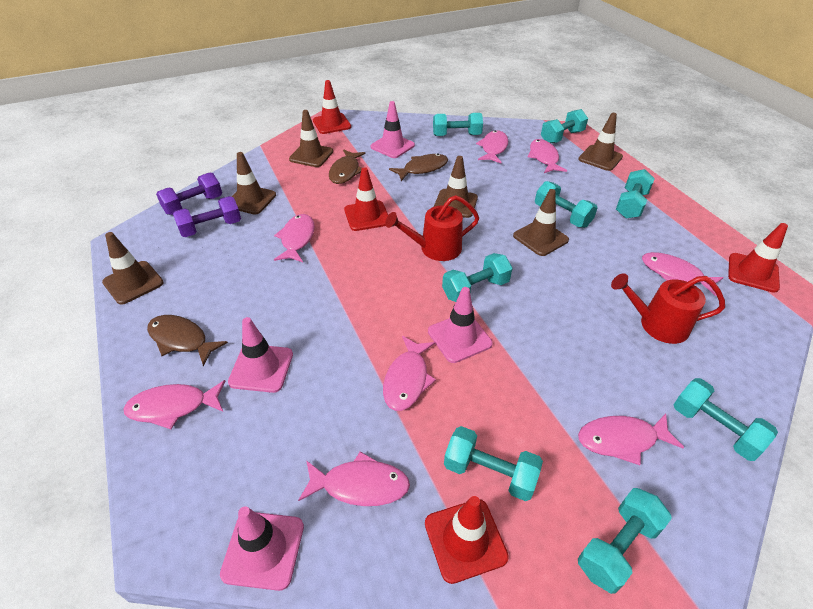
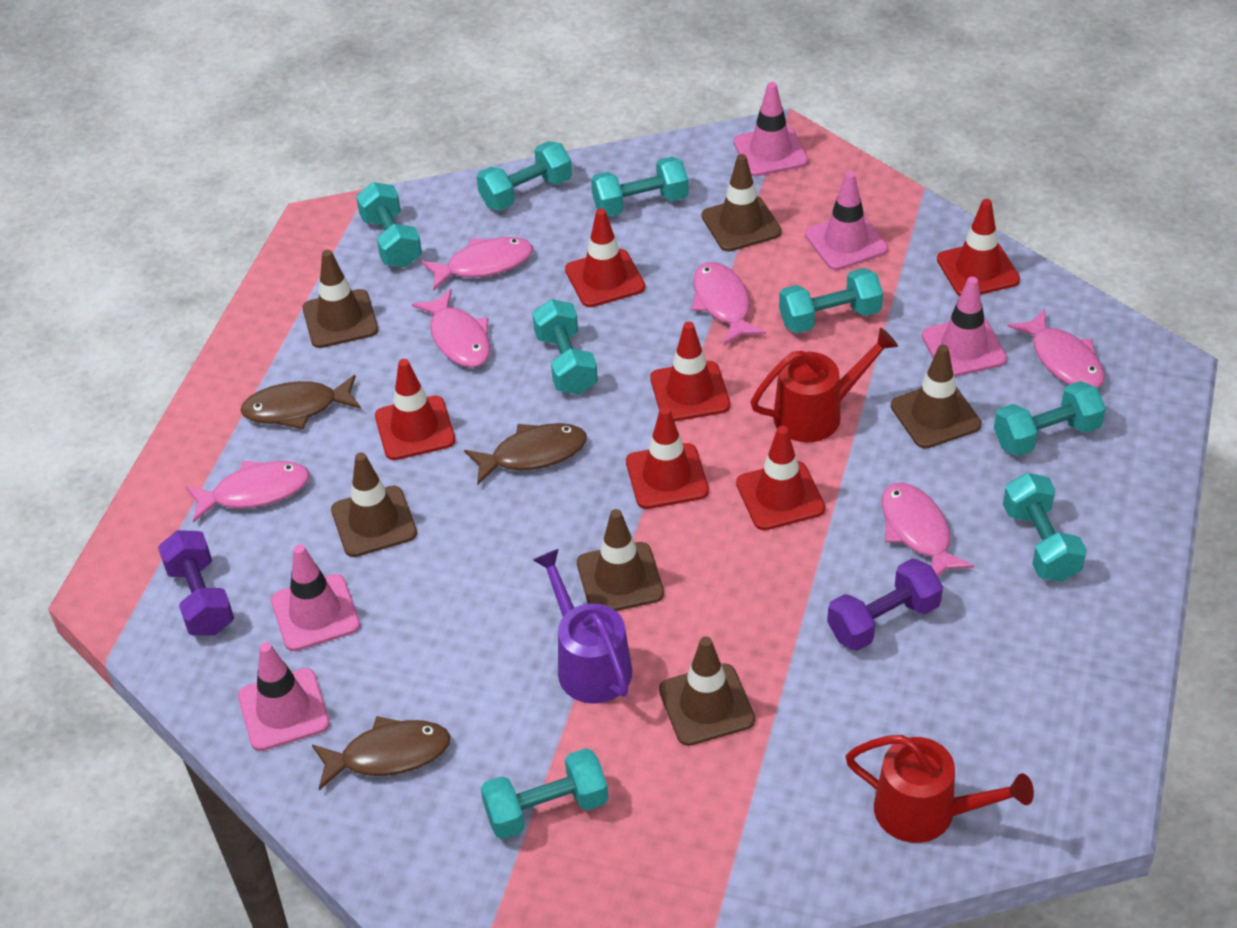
pink fish: [123,380,226,429] [274,214,315,262] [298,451,410,506] [383,336,436,411] [476,131,508,163] [528,139,567,173] [578,414,684,465] [642,252,724,296] = 8 -> [185,461,310,523] [412,289,490,368] [421,237,533,290] [691,262,767,345] [882,482,974,577] [1008,309,1105,388] = 6
pink traffic cone: [220,506,304,591] [228,317,293,393] [370,101,415,158] [428,287,493,363] = 4 -> [238,642,330,751] [271,544,360,651] [734,82,808,176] [805,171,888,270] [922,277,1007,377] = 5
purple watering can: none = 0 -> [533,549,632,704] = 1
red traffic cone: [313,80,351,134] [344,167,388,231] [425,496,509,584] [728,223,788,293] = 4 -> [375,359,455,460] [565,208,645,307] [626,407,709,509] [650,322,730,422] [736,426,825,530] [937,199,1020,296] = 6

